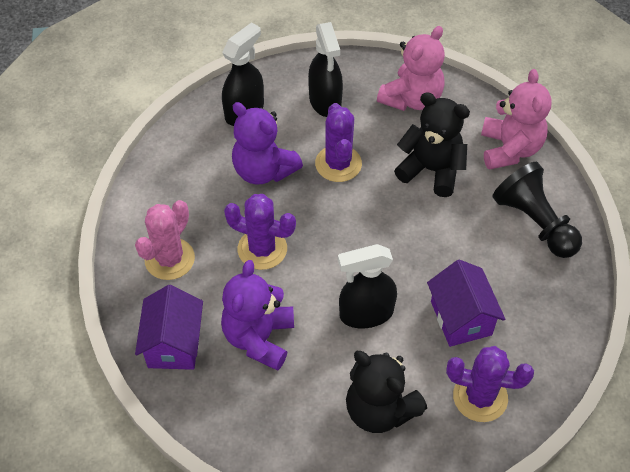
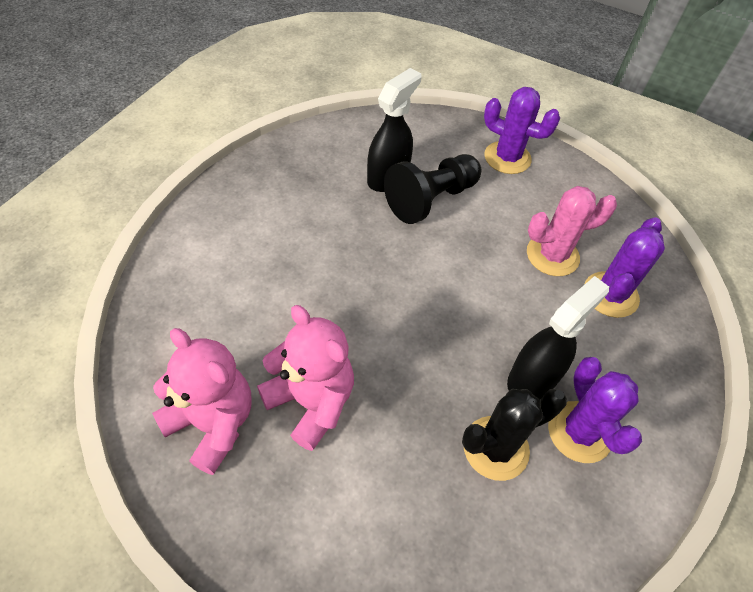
black cactus: none = 0 -> [462,389,567,481] = 1
black spray bottle: [222,22,264,126] [308,22,343,117] [338,244,397,328] = 3 -> [367,68,422,192] [507,276,609,399] = 2
black teddy bear: [346,351,427,433] [394,92,470,197] = 2 -> none = 0
purple house: [135,285,203,370] [427,260,505,347] = 2 -> none = 0
purple teddy bear: [221,260,294,371] [232,102,303,184] = 2 -> none = 0

